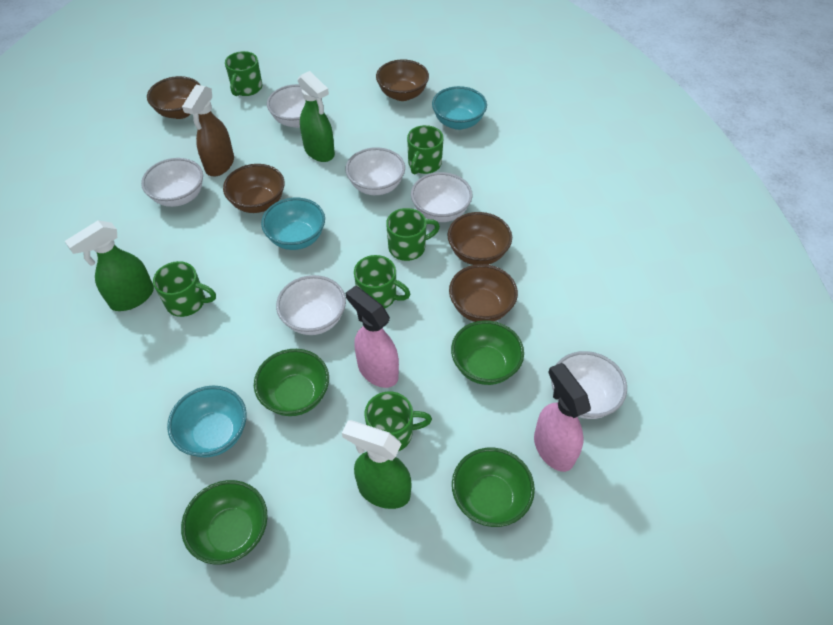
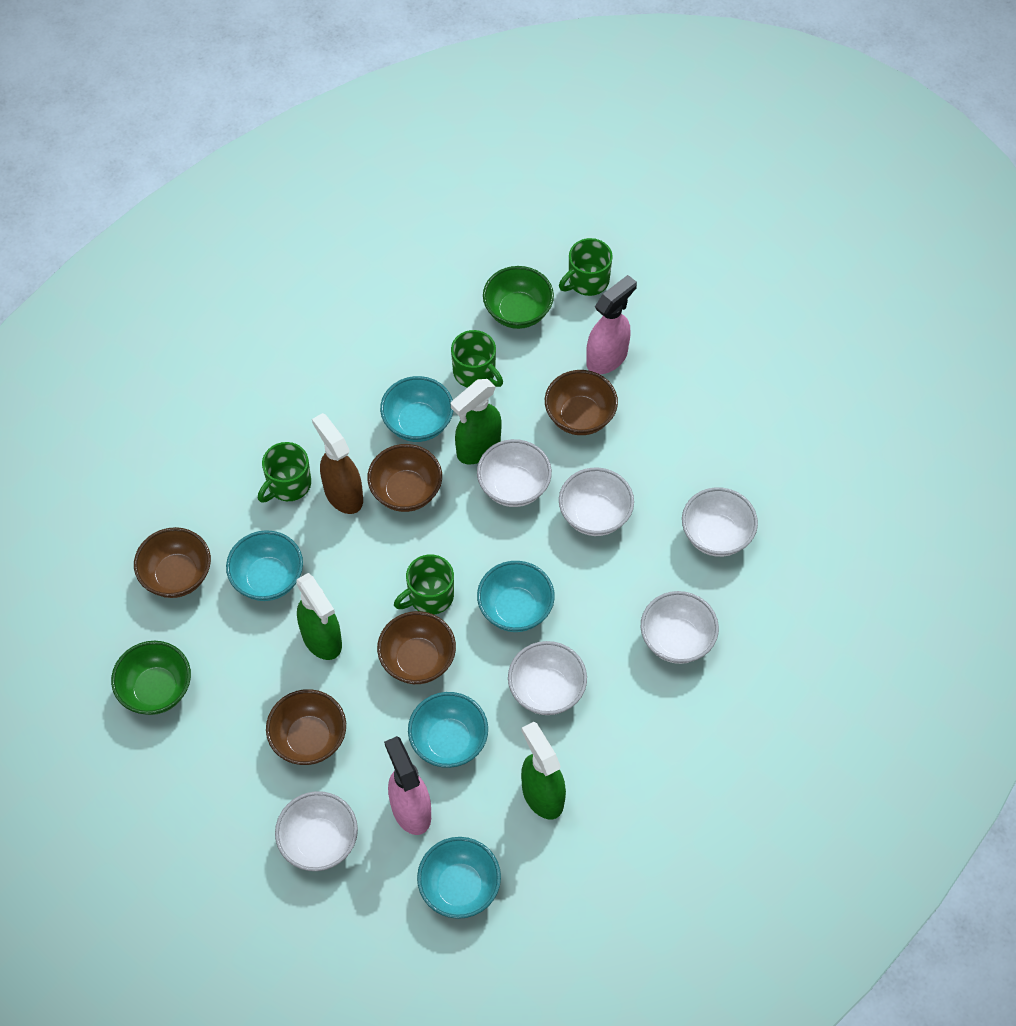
green bowl: [181,480,268,564] [254,349,329,416] [451,320,524,385] [452,448,535,527] = 4 -> [111,641,191,715] [483,266,554,329] = 2
green mug: [153,261,216,317] [225,51,262,96] [354,255,410,308] [364,392,432,451] [386,208,440,261] [407,125,444,174] = 6 -> [258,442,311,503] [394,554,454,615] [451,330,503,388] [559,238,613,296] = 4
turquoise bowl: [167,386,247,457] [261,198,325,250] [432,86,487,130] = 3 -> [226,530,303,601] [380,376,453,442] [408,692,488,768] [417,837,501,919] [477,561,555,632] = 5

